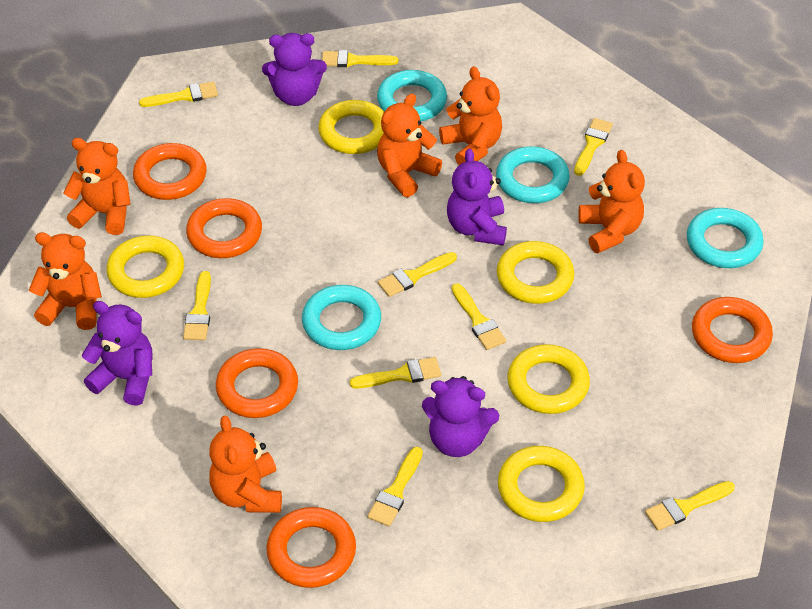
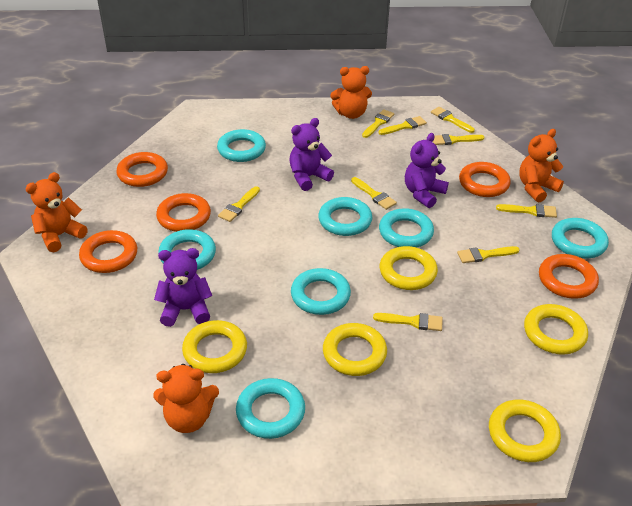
orange teddy bear: [29,232,102,330] [63,138,131,235] [209,415,282,513] [377,93,442,197] [439,66,502,165] [578,150,645,253] = 6 -> [25,172,88,252] [153,364,219,433] [330,66,372,119] [519,129,564,203] = 4
purple teddy bear: [82,301,152,406] [262,33,327,106] [422,376,499,457] [447,149,507,245] = 4 -> [154,248,212,327] [289,118,334,191] [405,133,449,208] = 3
turquoise ring: [302,285,381,350] [377,70,447,121] [496,146,570,203] [687,208,764,268] = 4 -> [158,229,216,270] [217,129,266,162] [236,378,305,439] [291,268,351,315] [318,197,372,236] [379,208,434,248] [552,218,609,259] = 7

